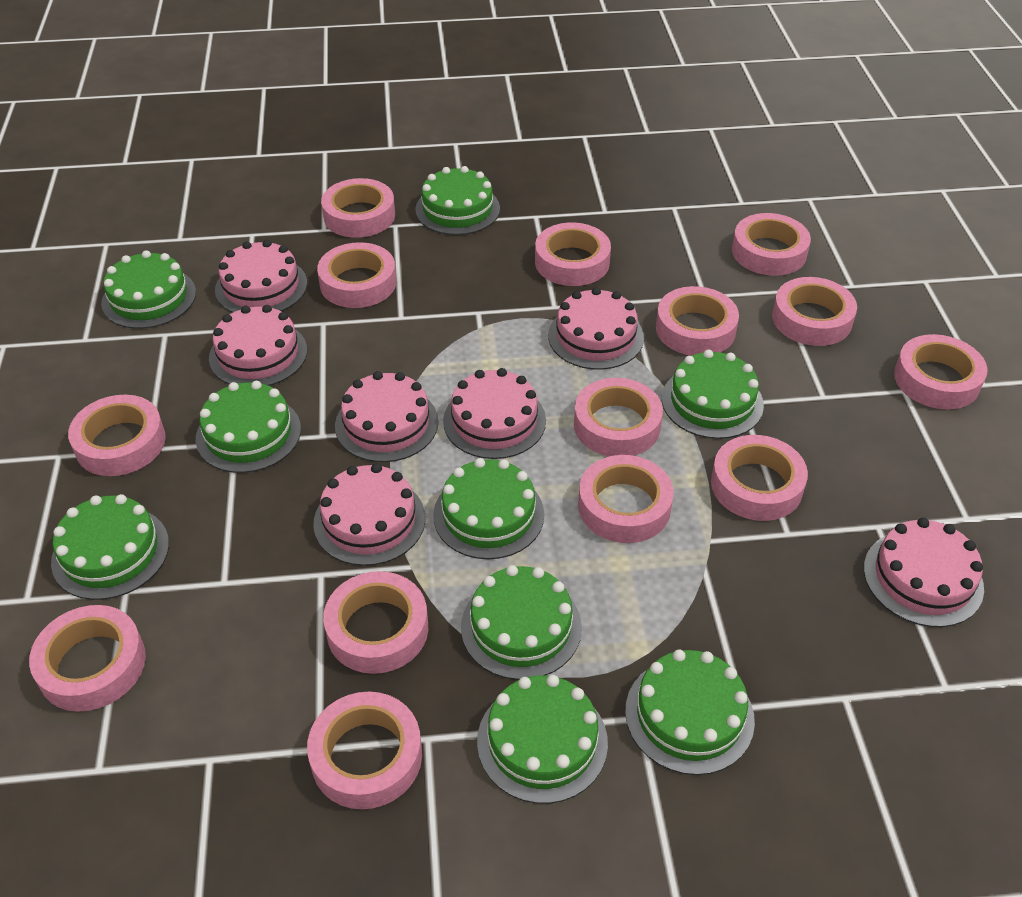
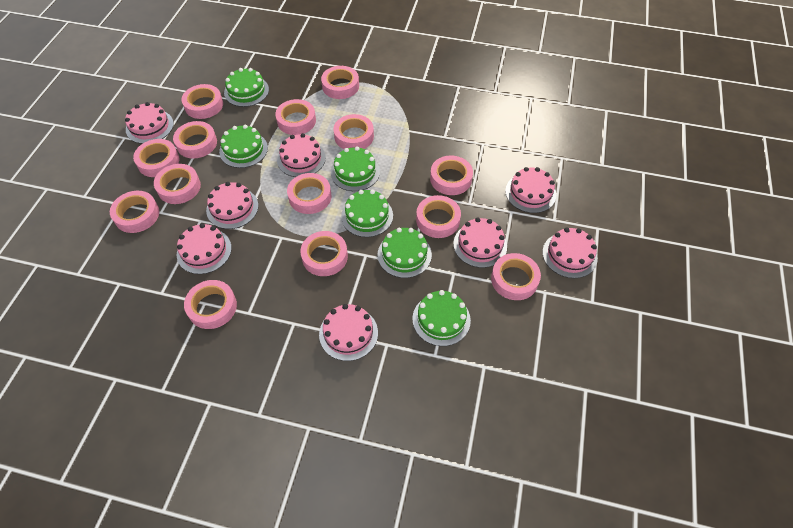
green cake: [51,494,169,600] [101,250,196,329] [196,381,301,473] [415,166,500,235] [433,458,544,559] [461,565,582,680] [477,675,608,804] [625,649,755,775] [662,350,764,439] = 9 -> [219,125,268,168] [224,68,269,107] [331,146,380,191] [341,190,393,237] [378,227,432,278] [412,290,471,346] = 6
pink cake: [209,305,307,386] [215,240,307,313] [313,463,425,566] [335,371,438,462] [443,368,546,459] [548,287,644,370] [864,518,984,627] = 7 -> [125,102,174,144] [177,223,232,274] [206,182,258,229] [277,133,326,177] [319,304,378,361] [453,217,507,268] [505,167,556,213] [543,228,598,278] = 8

